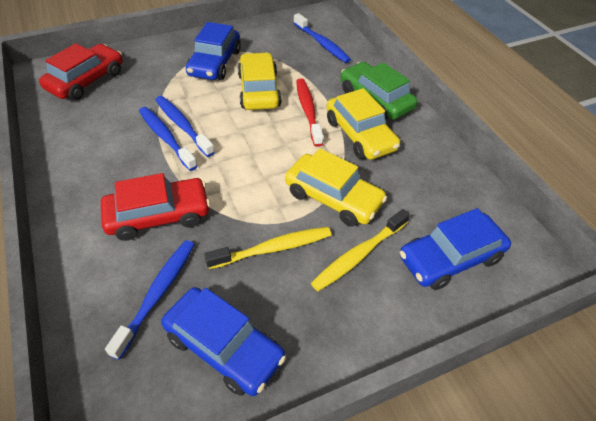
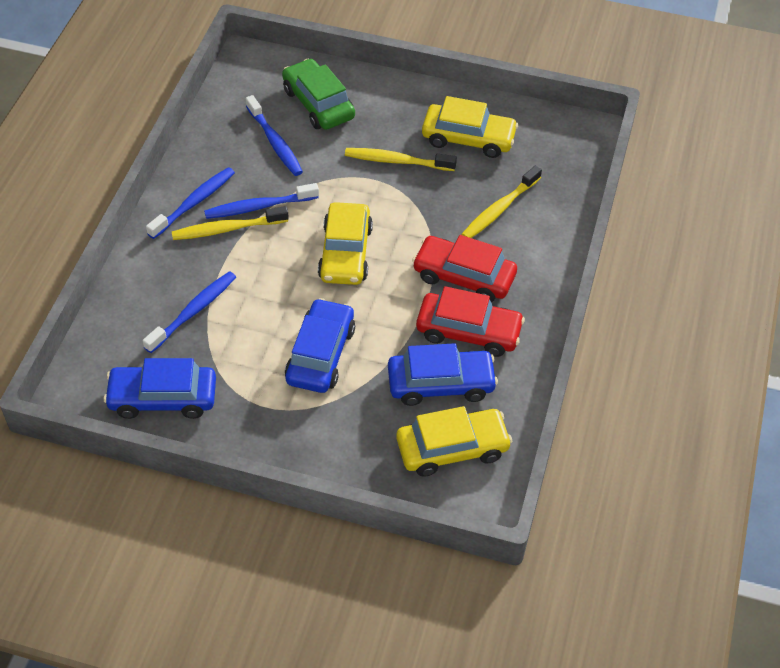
red toothbrush: [296,78,323,147] = 1 -> none = 0
yellow toothbrush: [204,227,331,269] [311,209,410,291] = 2 -> [172,206,289,240] [345,148,457,171] [461,165,542,238] = 3

